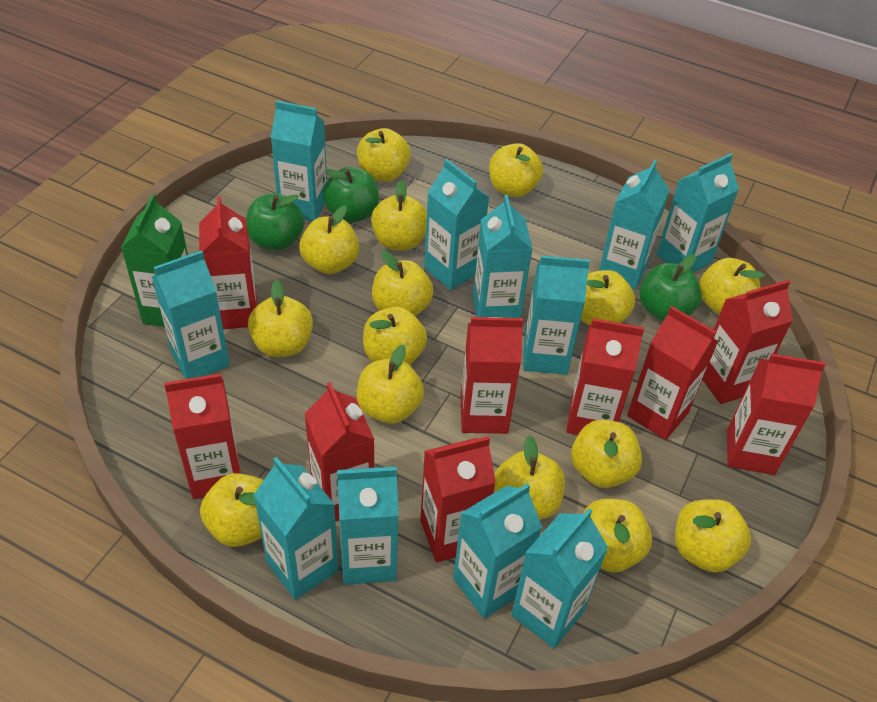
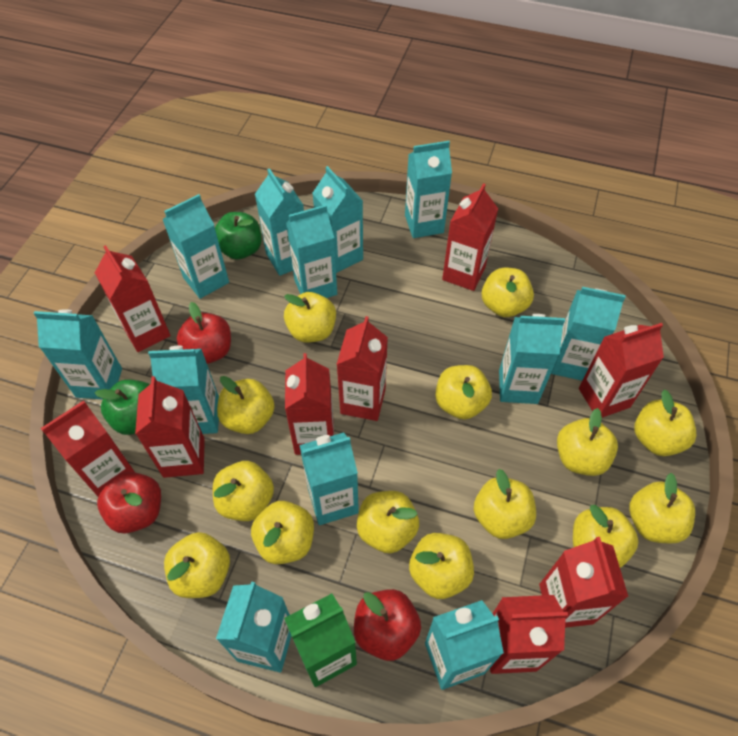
green apple: [246,193,305,250] [322,167,379,223] [639,254,702,321] = 3 -> [95,379,150,435] [215,212,262,260] = 2
red apple: none = 0 -> [97,472,161,533] [177,302,231,364] [354,589,421,661] = 3
turquoise carton: [152,250,230,379] [254,457,339,600] [271,100,327,221] [337,467,399,585] [424,159,489,290] [453,483,542,619] [473,195,533,318] [511,508,608,648] [524,256,590,375] [599,160,670,290] [657,153,739,273] = 11 -> [33,310,122,400] [148,346,219,434] [162,194,229,299] [216,581,291,673] [255,168,304,276] [286,205,337,298] [299,432,359,525] [313,166,363,273] [405,141,452,238] [425,600,504,690] [499,314,565,404] [551,287,626,381] = 12
yellow apple: [200,473,264,547] [248,280,313,357] [299,205,359,274] [357,128,411,182] [357,345,424,424] [363,307,427,365] [371,180,427,250] [372,251,434,316] [489,143,543,197] [494,435,565,520] [571,420,642,488] [581,270,636,325] [583,499,652,572] [675,499,751,573] [699,258,765,315] = 15 -> [164,532,230,598] [213,461,274,521] [217,376,275,434] [251,501,314,564] [284,292,336,343] [357,491,419,553] [409,533,474,599] [435,365,492,419] [474,469,536,539] [482,268,534,317] [557,408,618,476] [573,505,639,568] [629,473,695,544] [634,390,696,456] = 14

